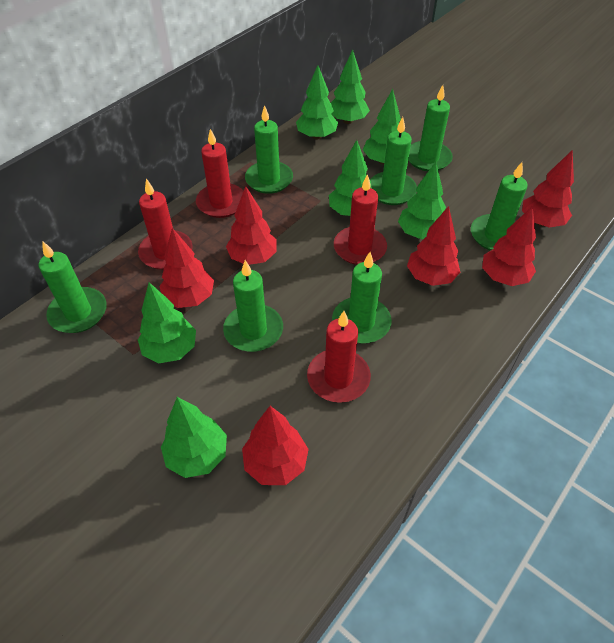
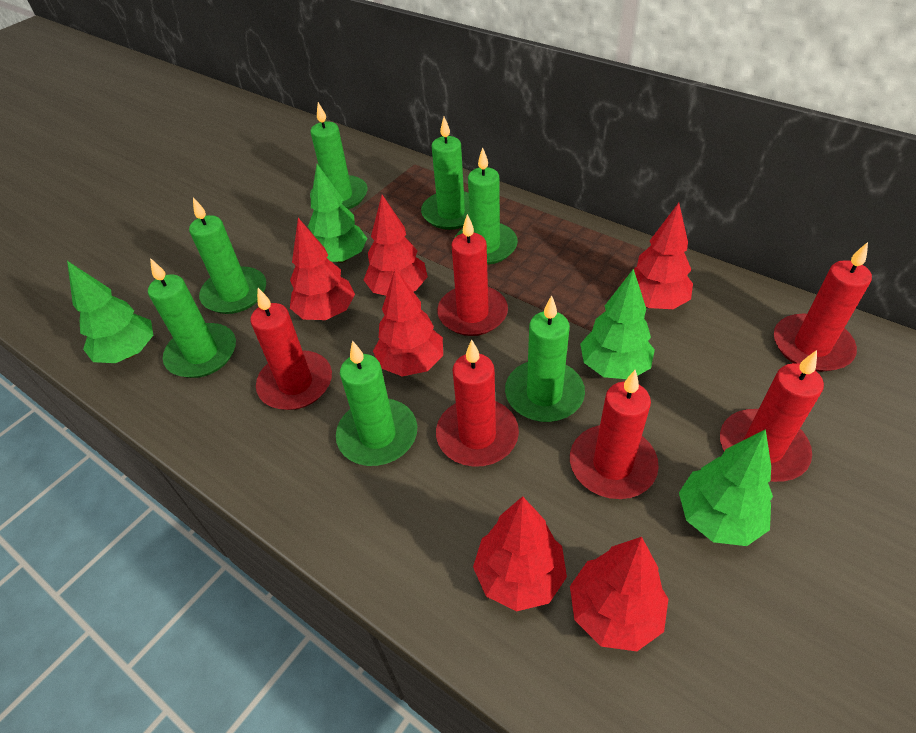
green tree: [138,282,196,363] [161,397,227,478] [296,65,338,140] [329,140,372,216] [331,50,370,124] [363,89,401,165] [398,162,446,239] = 7 -> [67,261,153,363] [308,164,367,263] [580,269,655,379] [679,429,773,546] = 4
red candle: [138,179,193,270] [196,129,243,218] [307,311,371,403] [334,174,387,265] = 4 -> [251,288,332,410] [436,340,519,467] [437,214,508,336] [570,370,659,499] [720,350,824,482] [774,242,872,372] = 6

